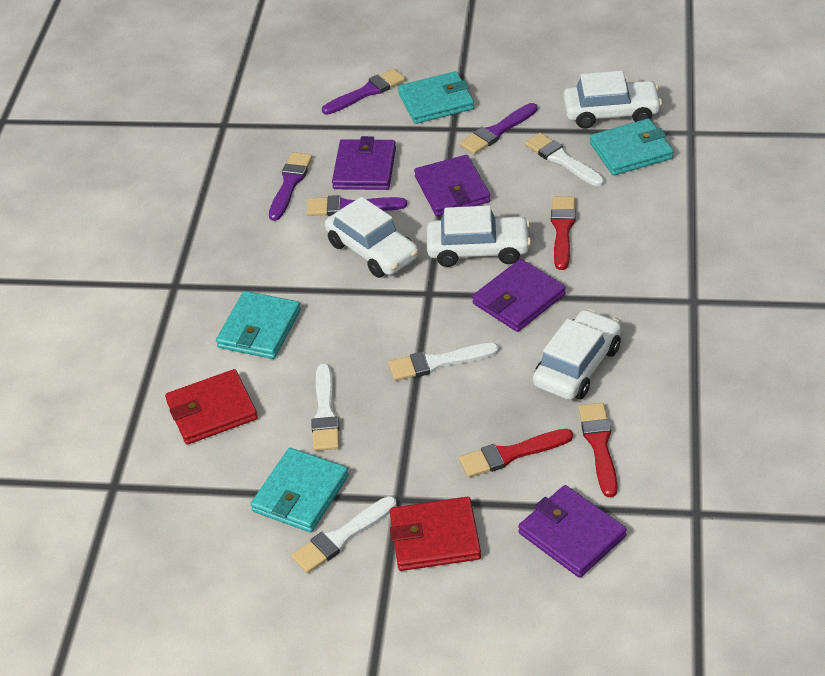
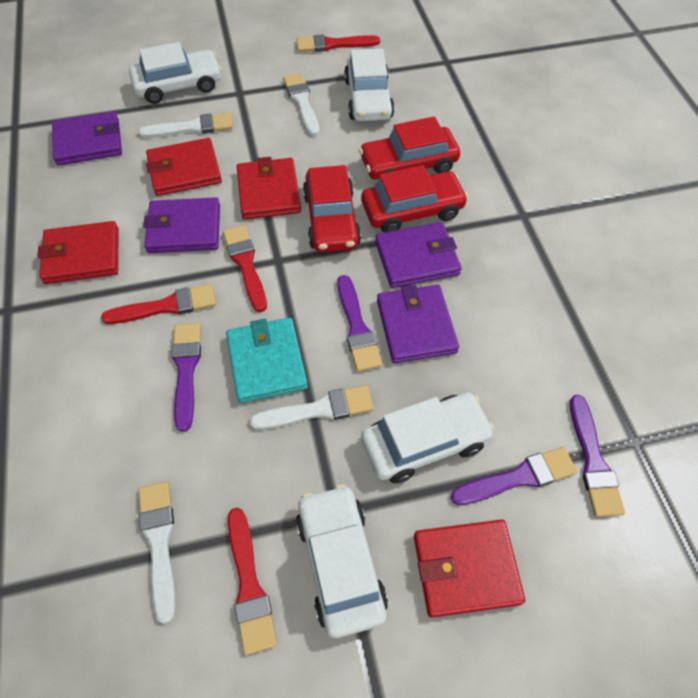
red brush: [459,429,573,478] [551,196,576,270] [578,403,617,497] = 3 -> [101,284,216,324] [223,225,267,312] [228,507,277,655] [297,35,380,52] = 4
red car: none = 0 -> [303,165,361,252] [359,117,460,179] [361,165,468,232] = 3
red wallet: [165,369,258,445] [390,497,481,571] = 2 -> [37,221,119,284] [146,138,222,196] [237,157,301,220] [414,520,525,618] = 4
turquoise wallet: [216,291,301,359] [251,448,349,532] [398,71,474,124] [590,118,674,176] = 4 -> [226,318,308,403] = 1

